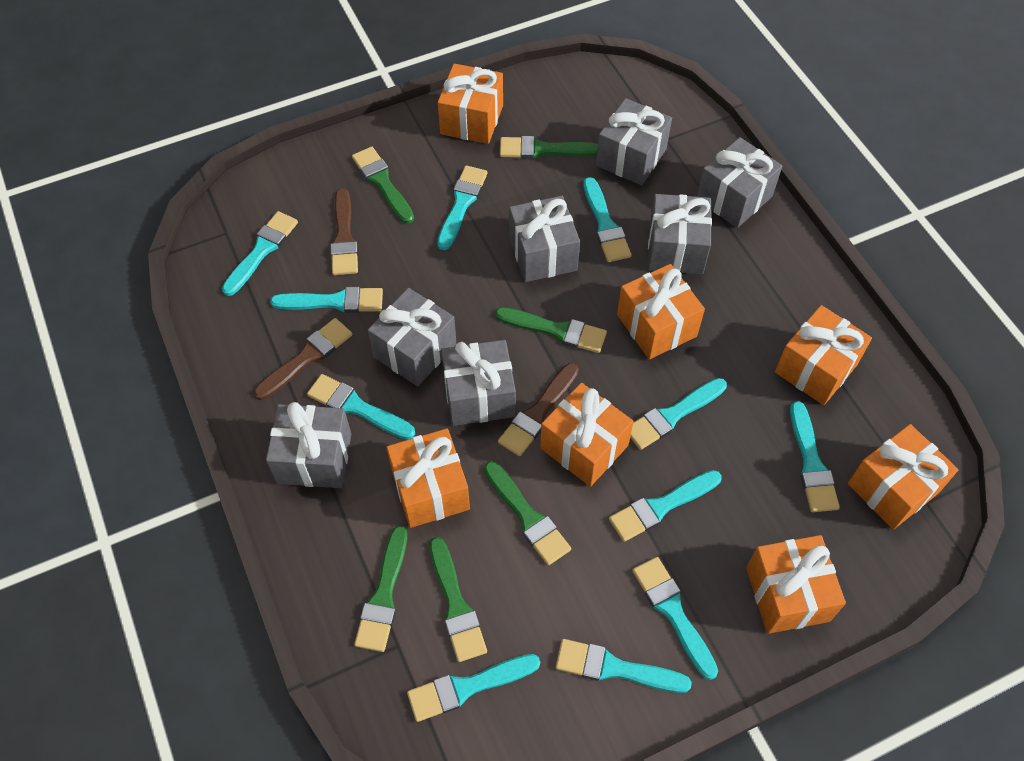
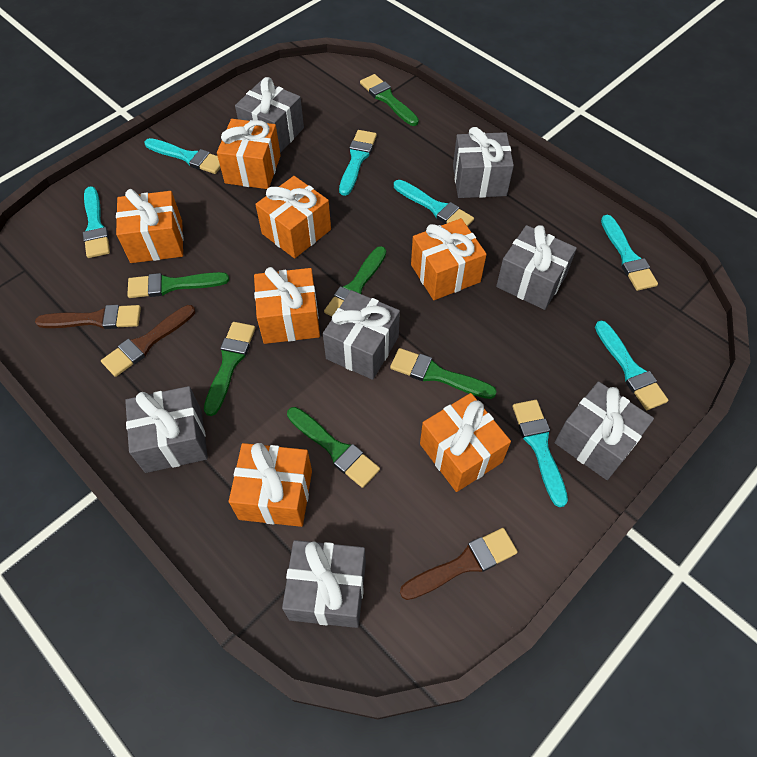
turquoise brush: [222,211,298,296] [270,287,383,313] [307,374,415,440] [407,654,540,722] [437,165,488,250] [556,639,692,693] [583,177,631,262] [609,470,722,542] [630,378,727,450] [632,557,718,680] [790,401,840,512] = 11 -> [83,186,110,258] [145,138,221,174] [339,130,377,196] [394,180,474,227] [513,400,568,507] [595,321,668,410] [601,215,658,291] = 7

